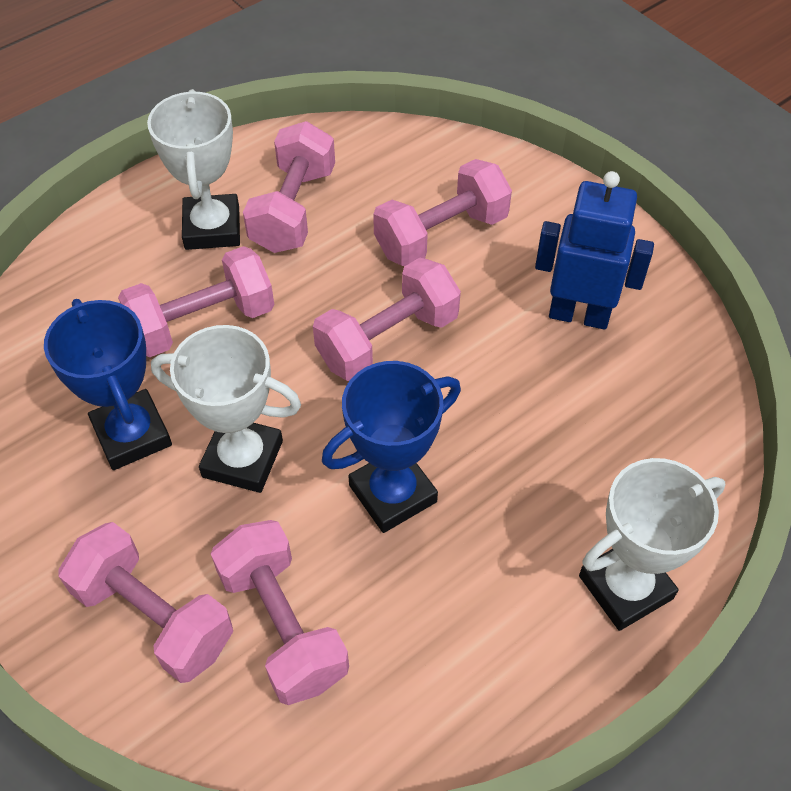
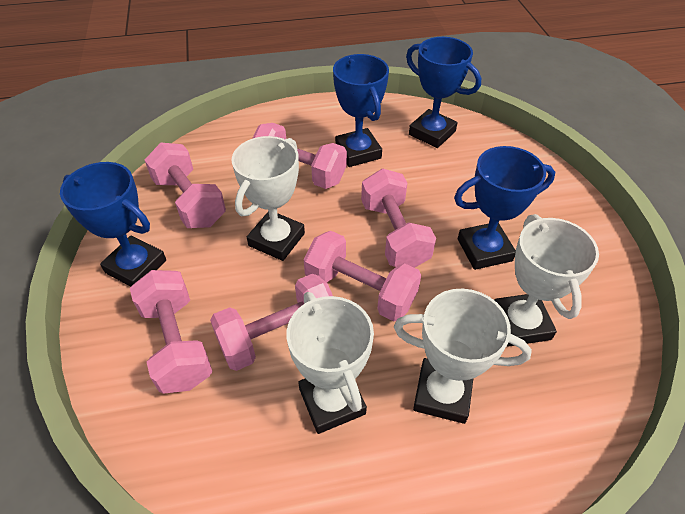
blue robot: [535,171,654,330] = 1 -> none = 0
blue trophy: [44,299,172,470] [322,361,461,533] = 2 -> [60,162,166,287] [333,54,389,167] [406,37,481,148] [454,146,555,270] = 4
white trophy: [147,89,240,250] [151,325,301,493] [579,458,725,631] = 3 -> [232,136,305,261] [287,292,374,434] [394,289,532,424] [494,214,599,347] = 4

